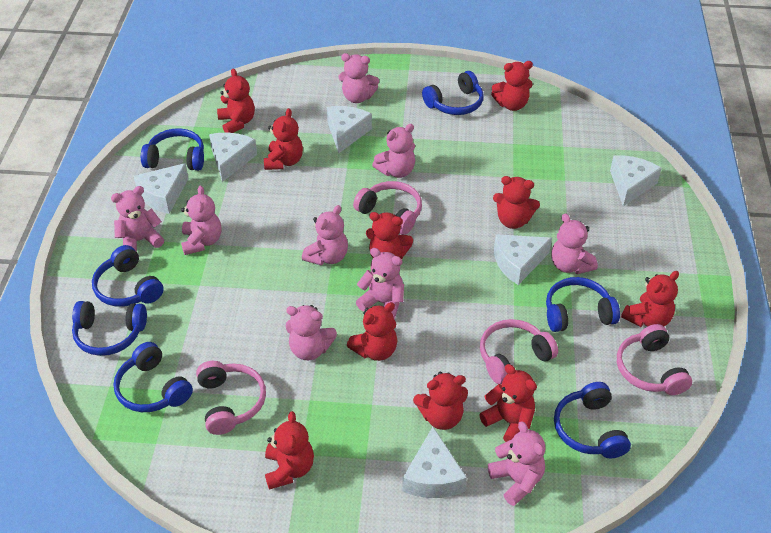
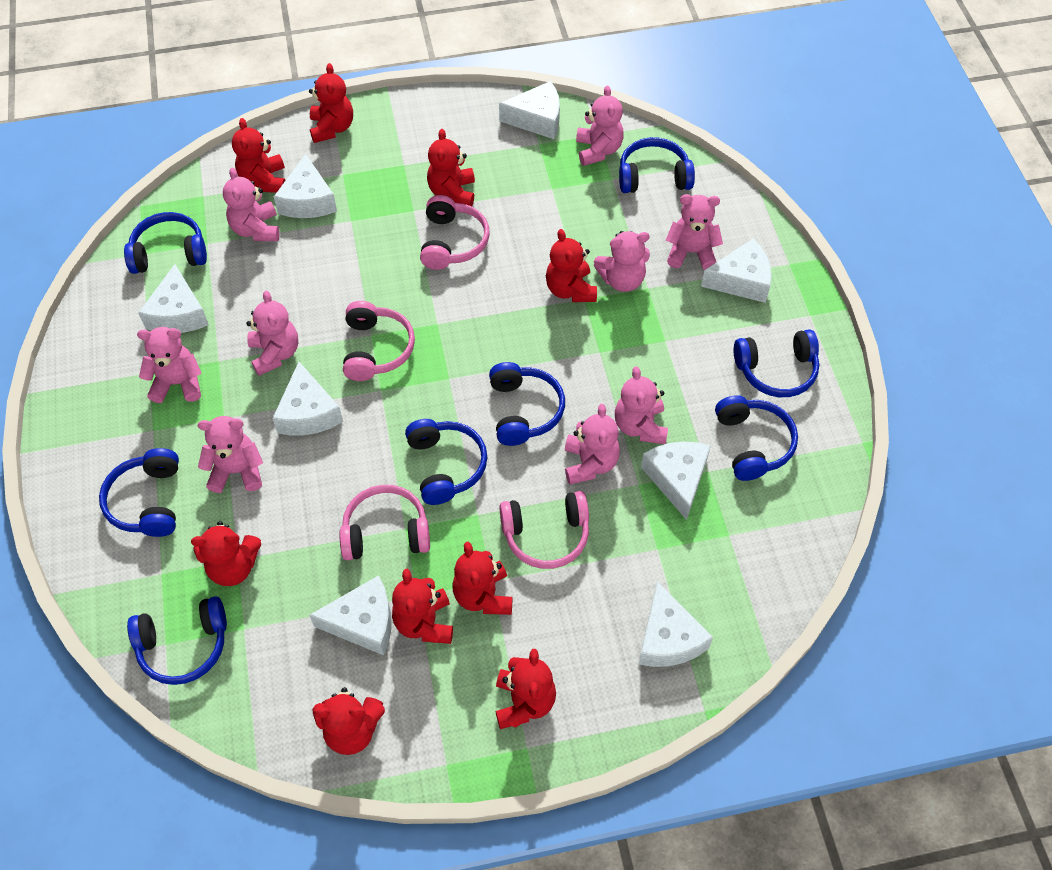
blue headphones: [72,301,147,356] [92,245,164,307] [113,342,193,412] [141,128,204,171] [422,71,483,115] [546,277,620,332] [554,382,631,459] = 7 -> [99,448,179,537] [124,212,207,274] [127,596,227,685] [405,419,487,505] [489,362,565,446] [619,137,695,193] [715,395,798,481] [734,329,819,397] = 8
red teddy bear: [217,68,255,133] [264,108,303,170] [265,411,314,490] [347,302,397,361] [366,212,413,259] [413,372,468,430] [479,364,537,442] [491,61,533,111] [493,176,540,229] [621,271,679,327] = 10 -> [191,521,261,586] [232,118,286,193] [309,63,353,143] [313,687,385,755] [392,569,453,644] [427,129,475,206] [452,542,512,615] [496,649,556,729] [546,229,597,302] = 9
white cheese: [134,163,189,214] [209,133,257,182] [327,106,372,153] [402,427,467,498] [494,234,552,285] [610,155,662,206] = 6 -> [138,264,209,333] [272,362,343,436] [274,154,337,218] [309,575,392,655] [499,81,560,139] [639,581,713,667] [641,442,711,520] [701,238,772,303] = 8

